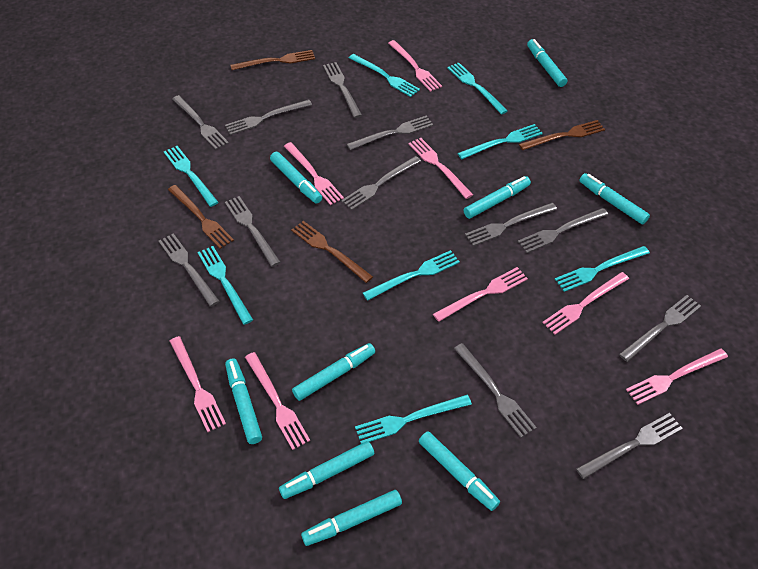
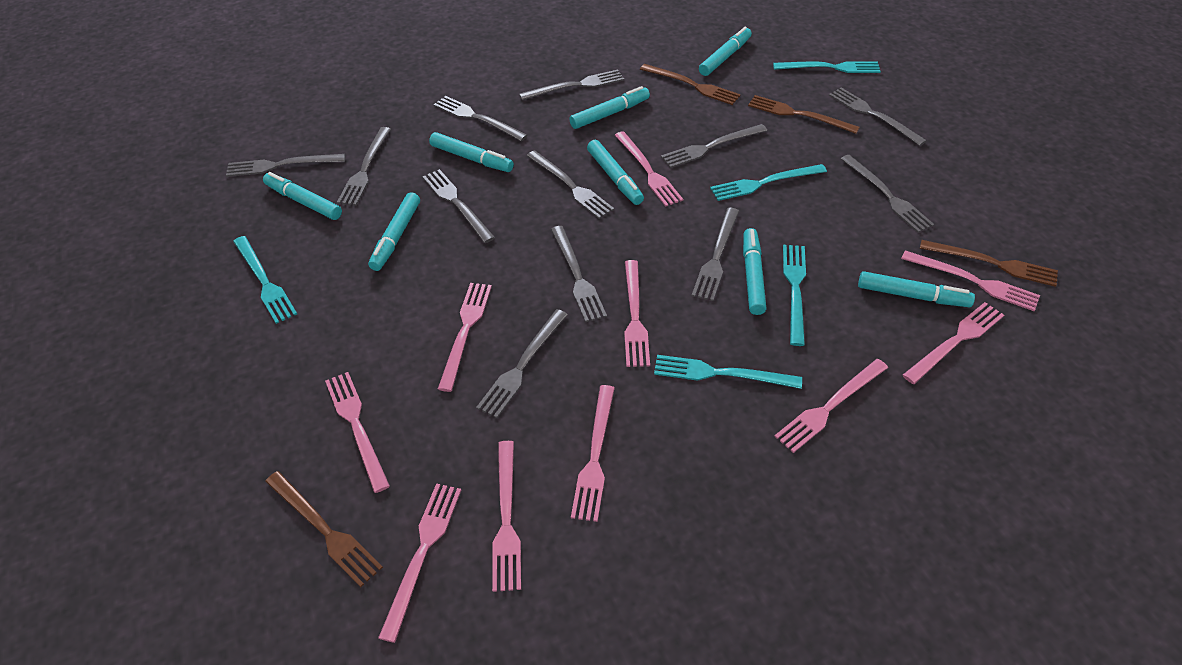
pink fork: [170,336,226,432] [245,352,310,450] [284,142,344,205] [388,40,442,92] [408,138,473,199] [433,267,528,322] [542,272,629,335] [626,348,728,405] = 8 -> [325,372,390,493] [378,483,461,643] [438,283,492,392] [492,441,521,592] [571,385,615,522] [614,131,683,207] [624,260,650,367] [774,359,888,453] [901,250,1040,311] [903,302,1004,384] = 10
turquoise fork: [164,146,218,207] [197,246,253,325] [349,54,420,97] [355,395,472,444] [363,250,460,301] [447,62,508,114] [457,124,543,159] [555,246,650,292] = 8 -> [233,236,297,324] [654,355,802,389] [710,164,827,201] [773,62,881,73] [783,245,806,346] = 5
turquoise marker: [225,358,262,444] [270,152,322,203] [279,441,375,499] [292,343,375,401] [301,490,402,546] [419,431,500,511] [464,176,531,219] [527,39,567,87] [579,173,650,224] = 9 -> [263,172,342,220] [368,192,420,271] [429,132,514,172] [569,86,650,129] [587,140,644,205] [699,27,752,76] [743,228,767,315] [858,271,975,307] = 8

